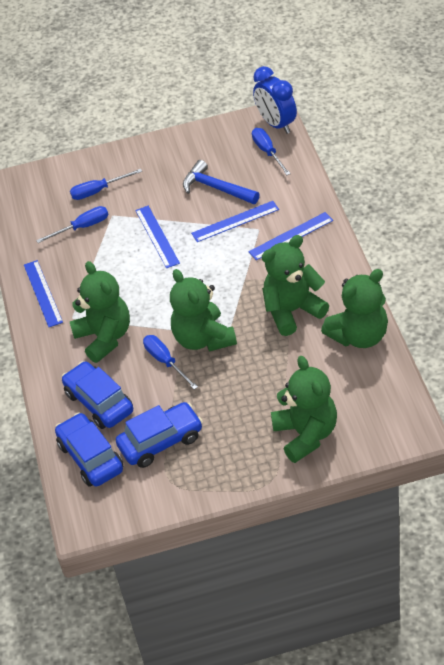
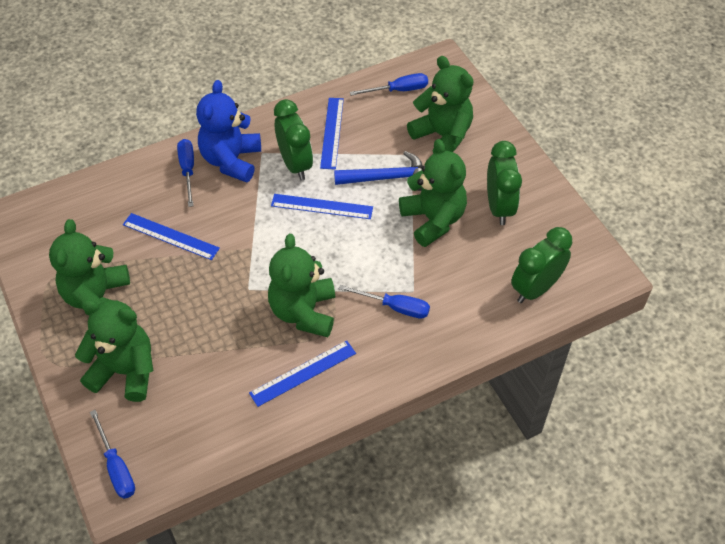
blue car: [55,413,123,487] [61,361,133,429] [116,402,203,468] = 3 -> none = 0
blue clock: [253,66,297,134] = 1 -> none = 0
blue teddy bear: none = 0 -> [196,80,261,183] = 1
green clock: none = 0 -> [274,99,313,180] [487,141,522,225] [511,227,572,303] = 3

